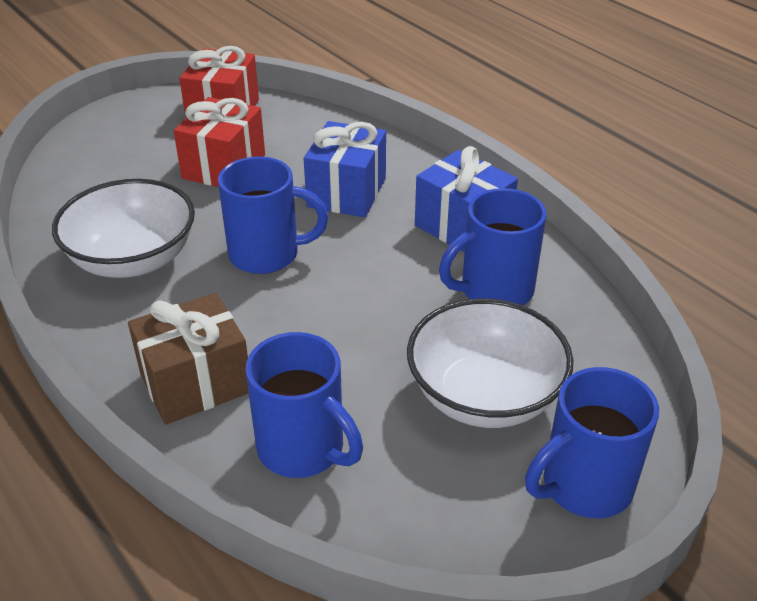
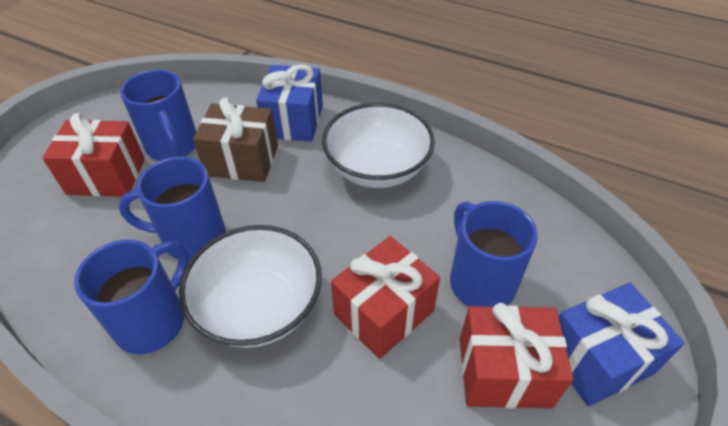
red gift: [174,97,265,187] [179,46,259,118] = 2 -> [42,113,145,197] [331,236,440,359] [460,303,573,408] = 3

